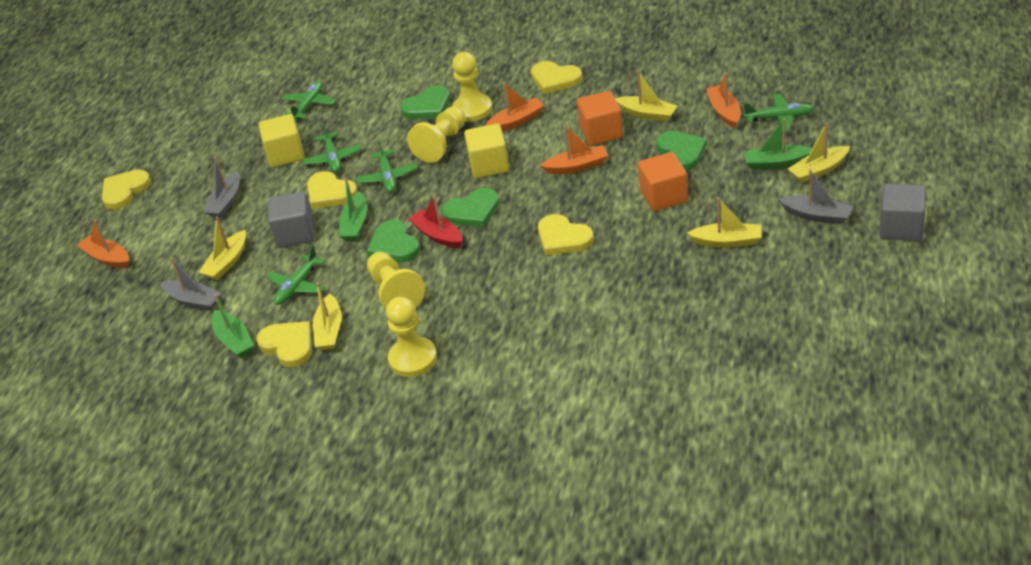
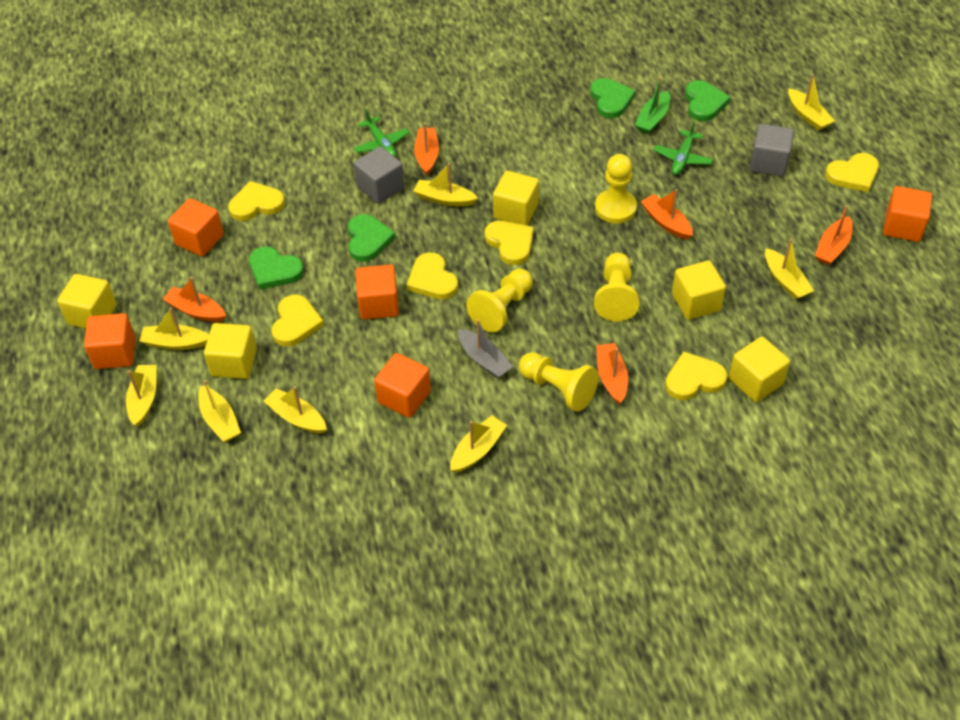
green boat: [212,294,254,358] [339,178,367,241] [744,118,812,170] = 3 -> [635,77,670,134] = 1
green plane: [266,245,326,305] [282,81,335,119] [302,123,362,173] [356,141,418,193] [744,94,813,132] = 5 -> [354,109,409,157] [654,122,713,175] = 2
grey boat: [160,257,221,311] [203,157,240,218] [779,169,853,224] = 3 -> [458,319,513,378] = 1
orange boat: [77,220,129,268] [485,82,544,131] [540,125,608,174] [706,73,741,128] = 4 -> [163,277,226,322] [414,122,439,175] [596,343,628,404] [641,189,693,240] [815,205,853,265] = 5
orange cube: [577,91,623,146] [638,152,688,211] = 2 -> [84,313,136,369] [168,198,224,256] [355,264,399,320] [374,353,431,418] [883,186,932,242] = 5
red boat: [409,196,463,248] = 1 -> none = 0
yellow boat: [198,216,246,280] [313,283,342,350] [615,71,677,122] [687,197,762,248] [788,123,850,183] = 5 -> [126,365,157,427] [139,307,209,350] [198,380,241,442] [263,386,327,434] [413,163,478,206] [450,415,507,473] [765,239,814,299] [788,74,834,130] = 8
yellow cube: [259,114,304,167] [464,124,510,178] = 2 -> [57,274,117,328] [204,323,257,379] [493,171,539,226] [672,260,726,320] [729,336,790,402] = 5
yellow heart: [102,170,151,210] [256,321,312,367] [307,171,358,209] [531,61,582,94] [538,214,594,256] = 5 -> [228,181,285,221] [272,295,324,347] [407,252,458,299] [484,221,534,265] [665,351,728,400] [825,153,879,192] = 6

